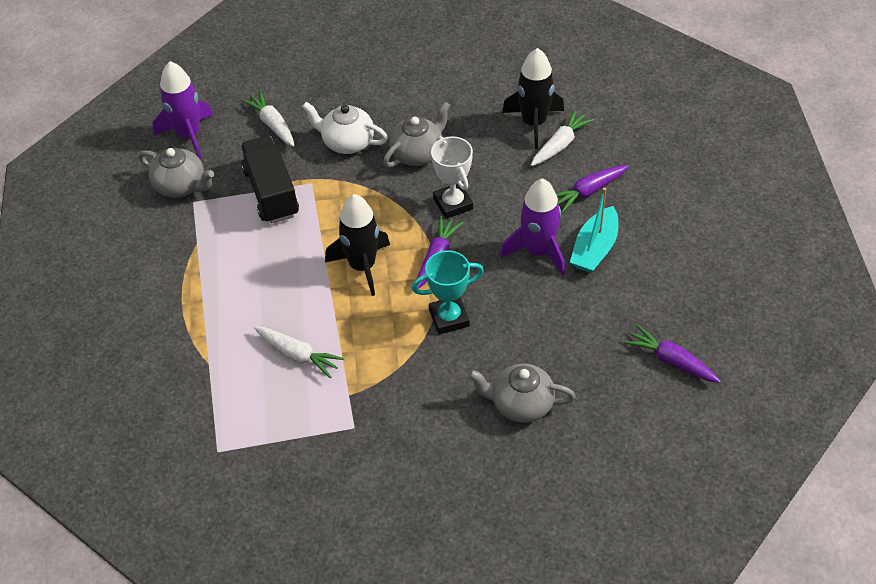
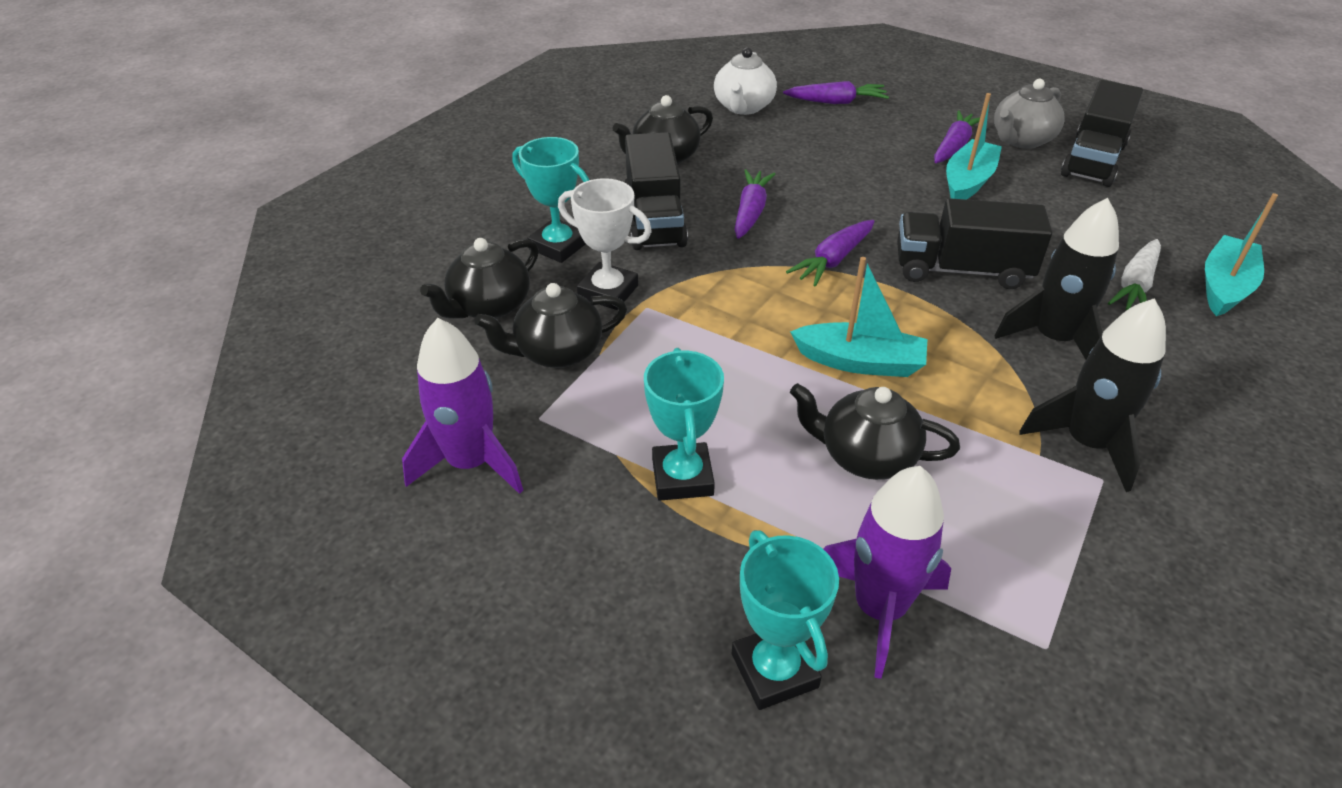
black teapot: none = 0 -> [420,238,539,319] [475,283,627,368] [613,95,713,165] [790,383,960,480] = 4
black truck: [240,136,299,224] = 1 -> [625,132,688,250] [897,198,1052,289] [1061,80,1143,187] = 3
grey teapot: [139,148,214,198] [383,101,450,167] [468,364,576,423] = 3 -> [994,79,1065,149] = 1
purple carrot: [417,216,464,289] [556,165,629,213] [624,325,721,383] = 3 -> [734,169,775,239] [783,81,889,104] [786,220,875,287] [934,110,980,163] = 4
turquoise boat: [570,188,618,273] = 1 -> [790,257,927,377] [946,93,1002,200] [1205,193,1278,316] = 3
turquoise trophy: [412,251,484,335] = 1 -> [512,137,589,263] [644,348,724,501] [732,530,839,710] = 3
white carrot: [241,90,295,147] [254,326,344,378] [531,109,594,166] = 3 -> [1108,239,1161,310] = 1

